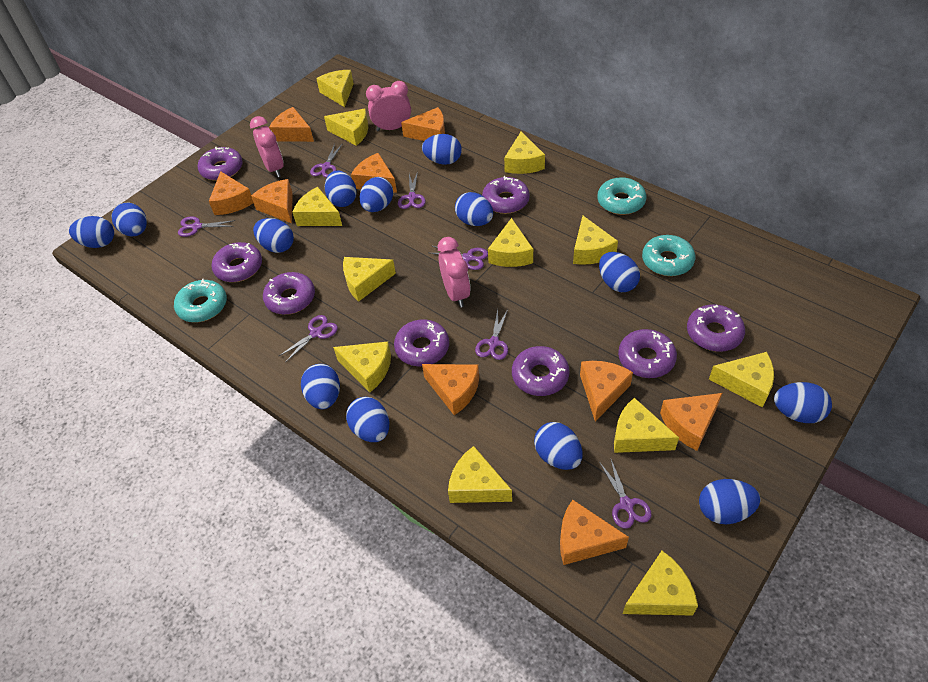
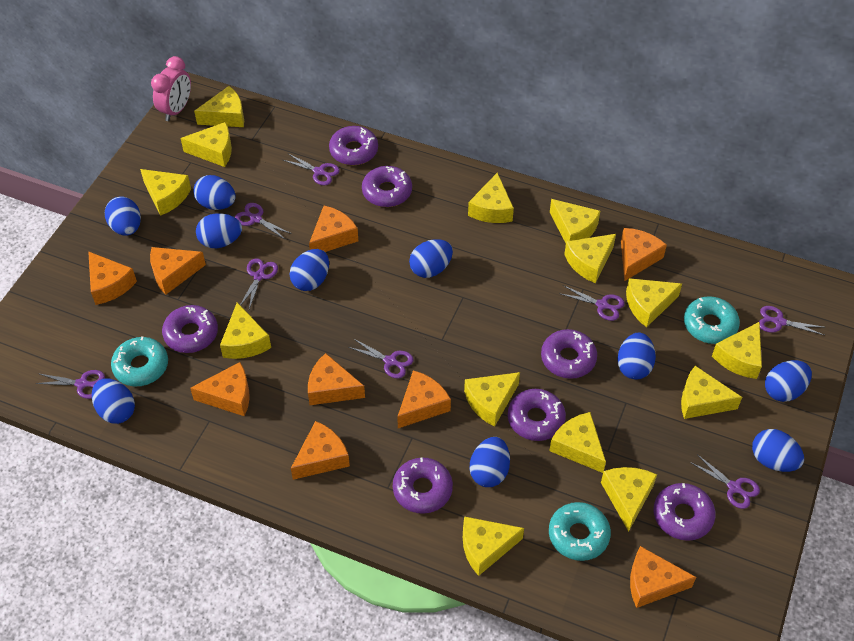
blue egg: [69,216,114,248] [112,203,147,237] [253,218,294,253] [301,364,340,409] [325,171,357,207] [346,397,389,442] [360,177,393,212] [422,134,462,165] [455,192,493,226] [534,422,582,470] [599,252,640,292] [699,479,761,524] [774,382,832,423] = 13 -> [92,378,135,424] [105,197,141,236] [193,175,236,210] [196,213,242,248] [289,249,329,291] [409,239,453,278] [470,437,510,487] [617,333,656,379] [752,429,804,472] [765,360,812,402] = 10
pink clock: [250,116,284,177] [366,81,411,131] [438,237,471,307] = 3 -> [151,56,191,121] = 1
purple donut: [198,147,243,181] [211,242,262,282] [263,272,315,315] [394,319,449,366] [482,176,530,214] [512,346,570,396] [618,329,677,378] [687,304,745,352] = 8 -> [162,305,218,353] [329,126,378,165] [362,166,412,207] [393,457,453,514] [508,389,566,441] [541,329,597,379] [654,483,716,541] = 7
purple scissors: [178,216,236,237] [278,315,338,363] [310,144,342,178] [398,171,426,209] [430,245,488,270] [475,309,508,360] [599,457,652,529] = 7 -> [35,370,105,399] [235,203,292,240] [240,258,278,309] [283,153,340,185] [348,339,414,378] [559,285,625,321] [690,454,760,509] [760,306,824,335] = 8
yellow cheese: [293,187,342,226] [316,70,354,107] [324,109,368,146] [333,342,391,393] [343,257,396,302] [448,446,512,503] [488,218,533,267] [504,132,545,174] [573,216,618,265] [614,398,679,453] [623,551,698,616] [709,352,774,408] = 12 -> [140,169,191,216] [180,122,232,167] [194,86,244,127] [220,302,271,359] [463,516,524,576] [464,372,520,427] [468,173,514,223] [549,412,606,473] [550,199,600,243] [564,234,616,283] [601,467,657,532] [626,278,682,327] [681,366,742,419] [712,321,762,379] = 14

